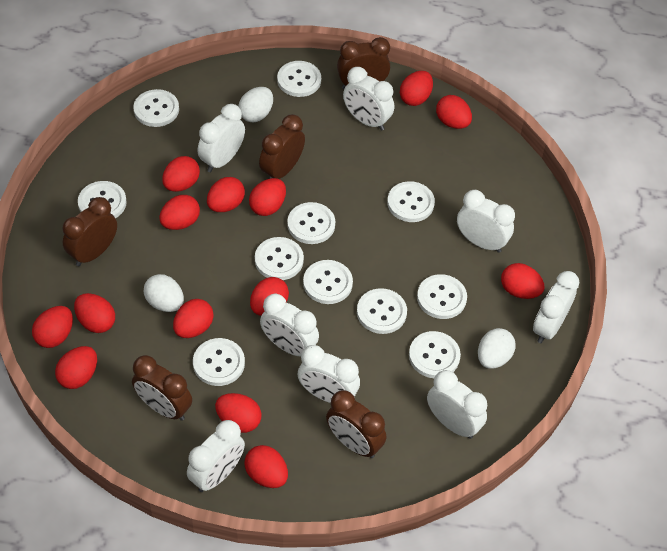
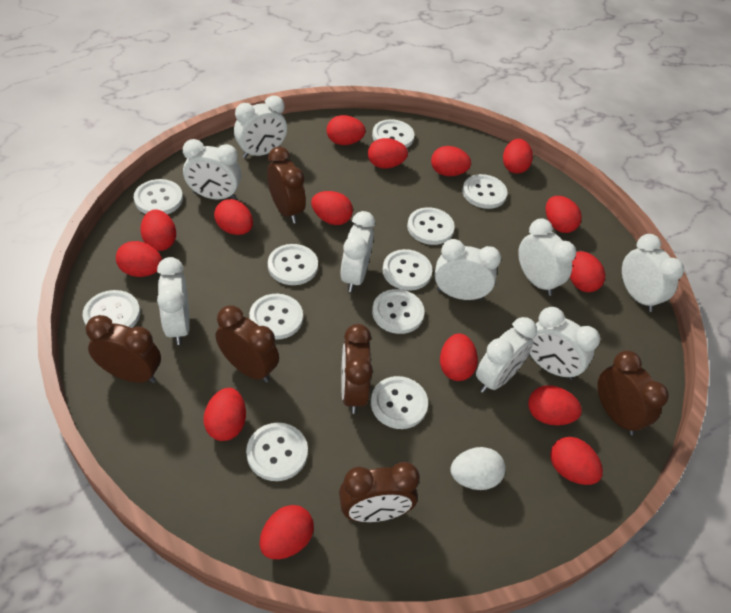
brown clock: [62,197,117,266] [132,355,192,421] [259,114,305,179] [326,390,386,458] [337,37,390,89] = 5 -> [86,315,161,383] [216,305,279,382] [267,147,306,224] [339,462,420,522] [341,324,373,414] [598,350,669,435] = 6
red egg: [32,306,73,348] [55,346,97,389] [74,293,115,333] [159,195,200,230] [162,156,200,192] [173,299,214,338] [207,177,245,212] [215,393,262,433] [244,445,288,488] [249,178,286,216] [250,277,289,316] [400,71,433,106] [436,95,472,129] [501,263,545,299] = 14 -> [116,241,162,277] [140,209,176,251] [204,388,246,441] [214,199,253,235] [259,505,314,559] [311,191,353,225] [327,115,366,145] [368,138,408,168] [431,146,471,176] [440,334,478,381] [503,139,533,174] [528,385,582,425] [546,196,582,233] [550,437,603,485] [570,251,605,292] = 15
white clock: [187,420,245,492] [198,104,245,172] [260,294,319,356] [298,345,360,403] [343,67,394,131] [427,370,487,439] [457,190,515,253] [533,271,579,343] = 8 -> [157,257,190,345] [183,139,241,200] [234,96,287,158] [340,211,375,292] [435,239,501,300] [476,317,537,393] [518,218,576,296] [528,307,600,380] [622,234,684,312] = 9
white egg: [144,274,184,312] [238,87,273,122] [478,328,516,369] = 3 -> [450,447,505,490] = 1

